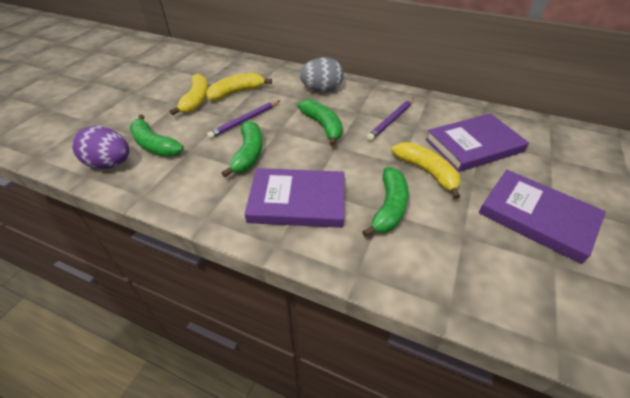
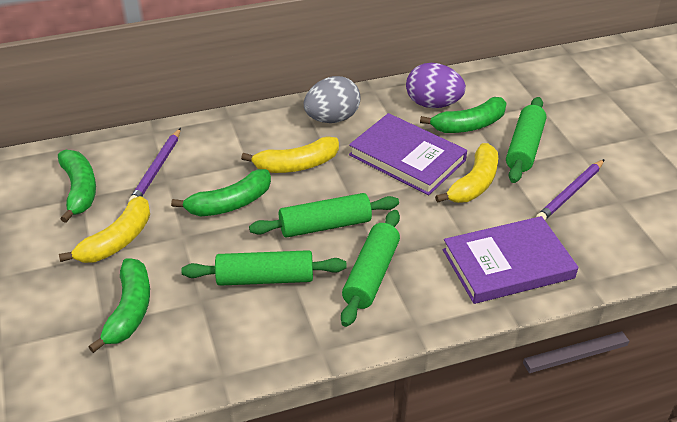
green rolling pin: none = 0 -> [181,250,347,286] [249,193,399,238] [341,210,400,327] [506,97,546,183] = 4
purple book: [245,168,344,228] [426,113,529,172] [479,170,606,264] = 3 -> [349,113,467,195] [443,216,578,304] = 2

